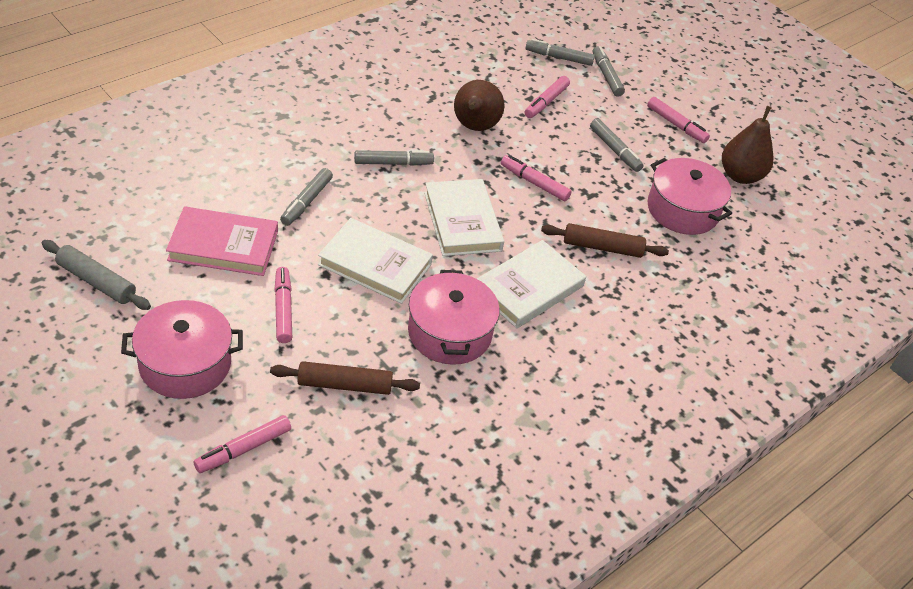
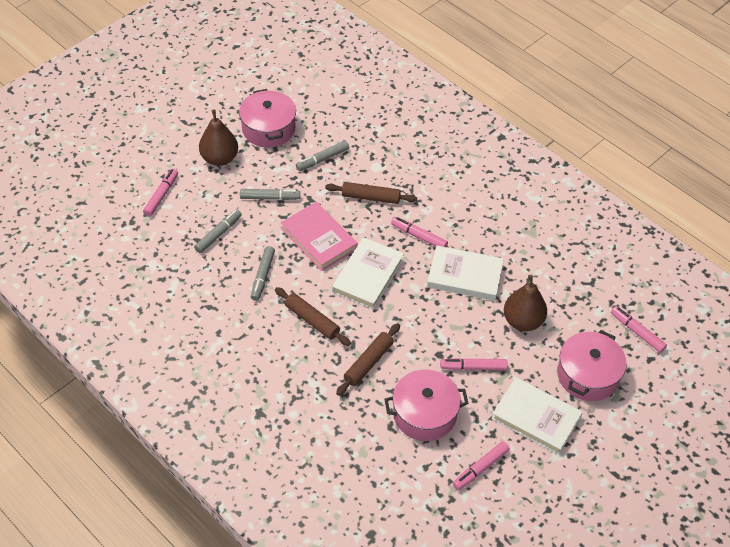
brown rolling pin: [270,361,420,395] [541,223,669,258] = 2 -> [275,287,351,346] [325,182,417,204] [336,323,400,396] = 3
grey marker: [280,168,333,226] [354,150,434,166] [525,39,595,66] [590,118,643,172] [593,46,625,97] = 5 -> [194,209,242,253] [240,189,300,200] [251,246,275,301] [296,140,349,171] = 4
grey rolling pin: [42,240,151,310] = 1 -> none = 0

